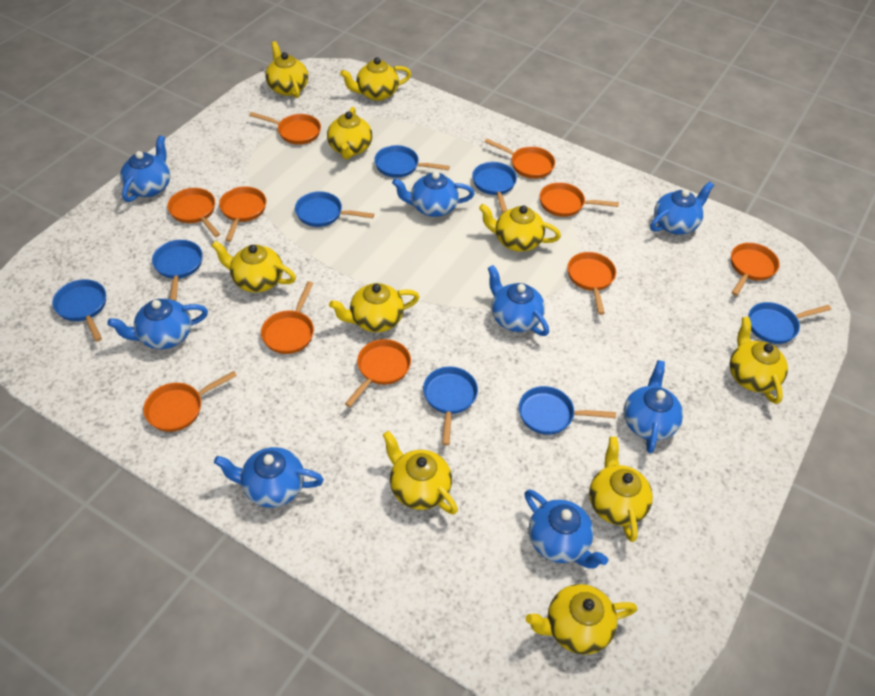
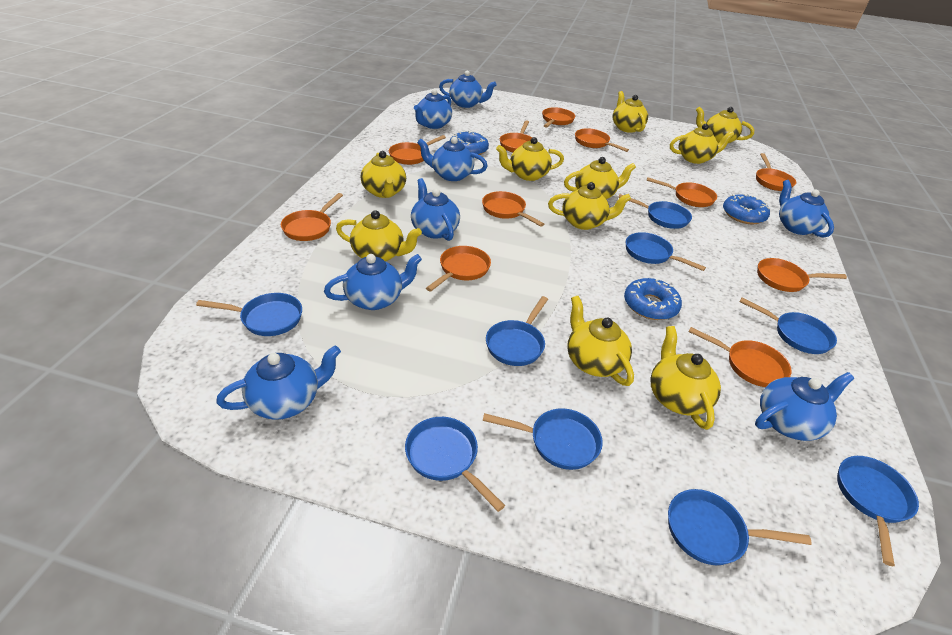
blue donut: none = 0 -> [450,130,489,155] [624,278,682,320] [723,194,770,224] = 3
blue pan: [52,279,106,342] [152,240,203,301] [295,191,374,227] [374,145,450,178] [423,367,478,446] [472,162,517,213] [519,386,616,435] [748,302,831,344] = 8 -> [196,293,302,336] [405,417,505,512] [482,409,603,470] [486,296,548,366] [618,194,692,229] [626,232,706,271] [668,489,812,565] [739,298,837,354] [837,456,919,566] = 9
orange pan: [143,371,237,432] [167,188,220,237] [219,186,266,242] [249,112,321,145] [261,281,314,354] [345,339,411,407] [485,139,555,179] [539,182,619,217] [567,252,616,315] [731,243,780,296] = 10 -> [281,193,343,241] [389,135,446,165] [426,246,491,292] [482,191,544,227] [500,120,533,152] [542,107,575,128] [575,128,629,152] [646,177,717,207] [688,327,792,387] [756,153,796,191] [757,258,847,292] = 11

